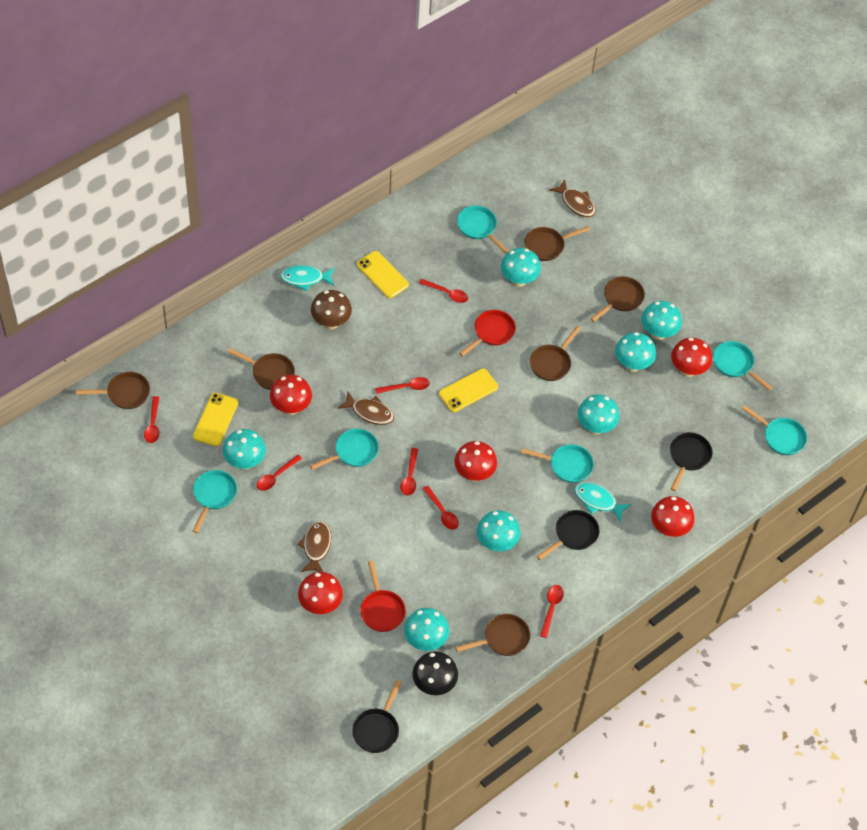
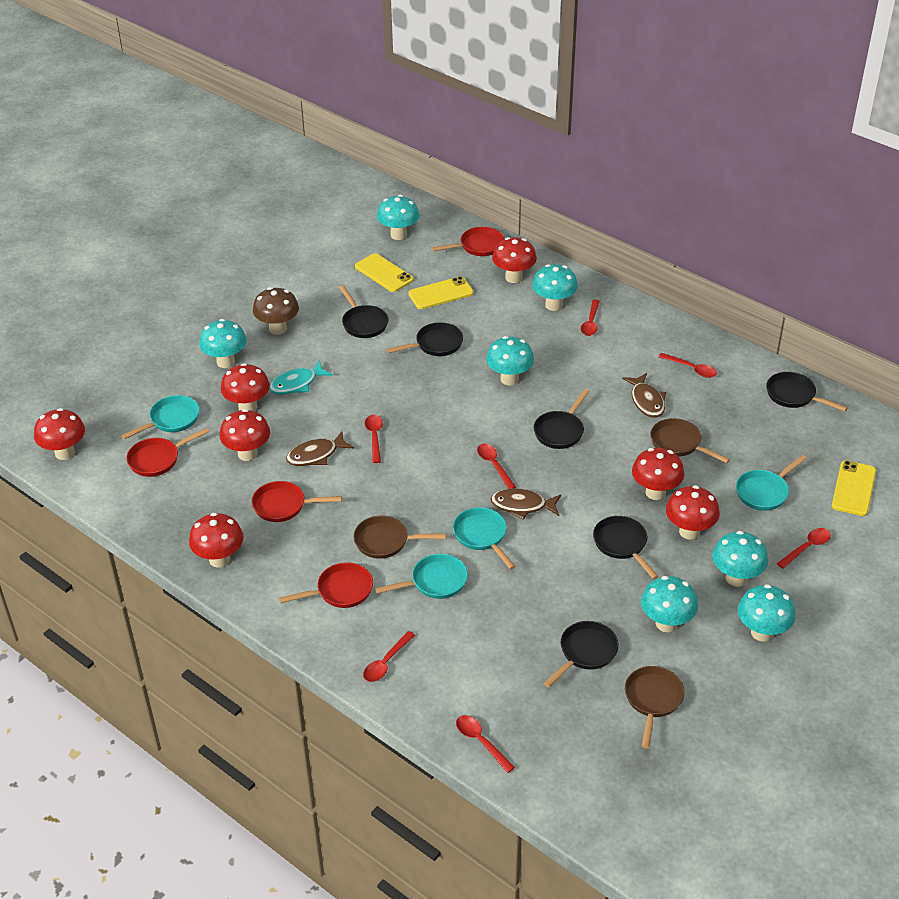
black mushroom: [412,651,458,695] = 1 -> none = 0
black pan: [352,680,402,753] [537,510,600,560] [670,432,713,491] = 3 -> [339,285,388,338] [386,322,463,356] [534,389,590,449] [544,621,619,687] [593,516,659,579] [766,372,848,411] = 6
brown pan: [76,372,150,409] [227,348,295,390] [455,614,530,656] [525,226,590,261] [530,326,581,381] [591,276,645,322] = 6 -> [354,516,446,559] [625,666,685,749] [650,418,730,463] = 3
red mushroom: [270,375,312,415] [298,572,343,614] [454,441,497,481] [651,496,694,537] [671,337,712,377] = 5 -> [34,408,85,460] [189,513,243,568] [220,409,270,461] [221,363,270,411] [492,237,537,283] [632,448,684,500] [666,485,720,540] = 7
red pan: [360,561,406,632] [459,310,516,357] = 2 -> [126,428,209,477] [252,481,342,522] [279,562,373,608] [432,227,504,256] = 4
turquoise fish: [280,265,335,291] [574,482,631,522] = 2 -> [269,360,333,394] = 1
turquoise pan: [193,470,237,533] [310,429,379,470] [457,205,508,253] [521,444,594,483] [713,341,773,391] [742,405,807,455] = 6 -> [121,395,199,440] [375,554,468,599] [453,507,516,570] [736,455,807,511] = 4

